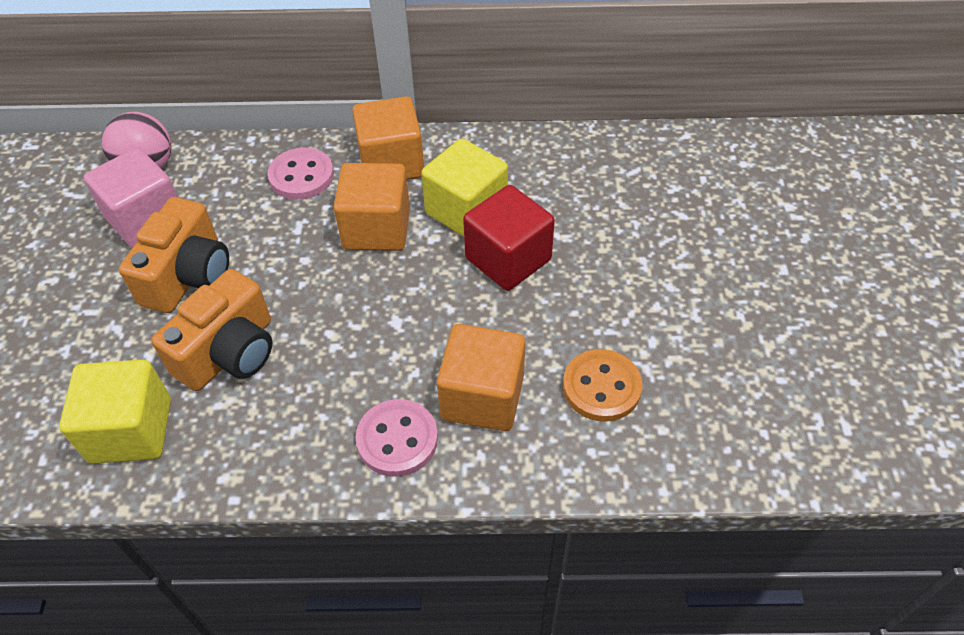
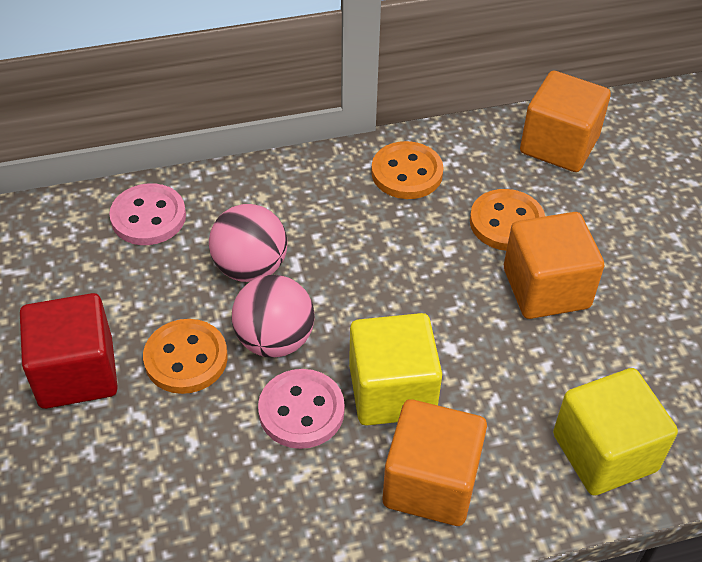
orange button: [563,349,643,422] = 1 -> [143,319,228,394] [371,141,444,199] [470,189,545,251] = 3
orange camera: [119,197,229,313] [151,269,272,391] = 2 -> none = 0
pink ball: [102,112,172,169] = 1 -> [209,204,287,282] [232,275,315,358] = 2
pink cube: [84,147,177,248] = 1 -> none = 0

